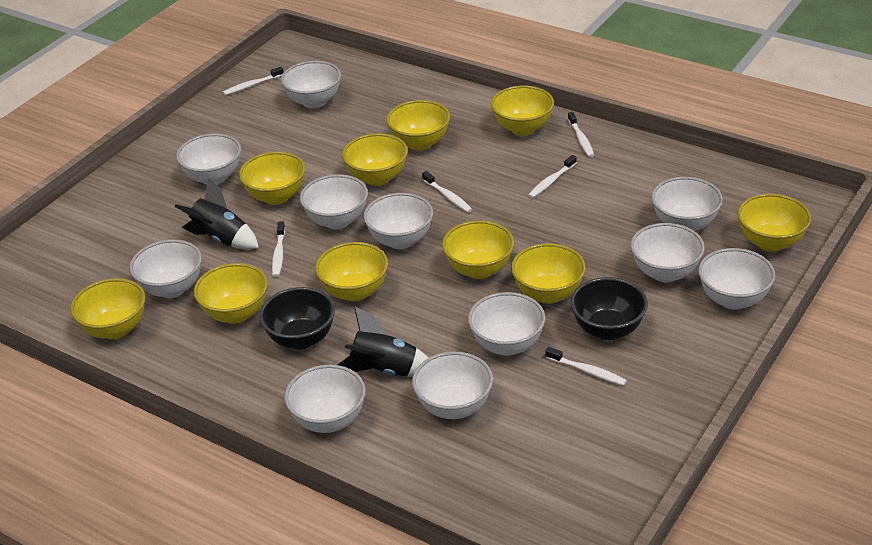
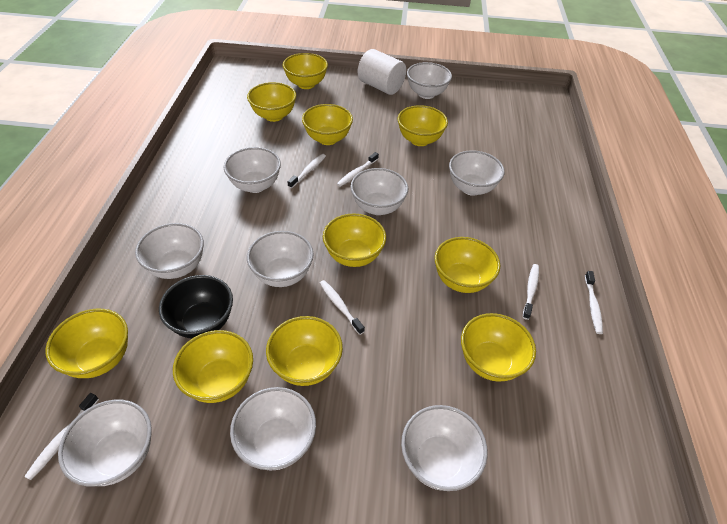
black bowl: [259,287,335,349] [570,277,648,340] = 2 -> [159,275,233,339] = 1
black rocket: [174,178,259,250] [338,307,428,377] = 2 -> none = 0
white bowl: [130,240,202,298] [176,133,241,185] [281,61,341,108] [284,365,366,433] [300,174,368,230] [363,193,433,249] [412,352,493,419] [468,292,545,356] [631,223,705,282] [651,177,723,231] [698,248,775,310] = 11 -> [58,400,152,486] [135,223,204,279] [224,147,281,193] [230,387,316,471] [247,231,314,287] [350,168,408,215] [401,405,488,491] [407,62,452,99] [449,150,505,196] = 9
white cylinder: none = 0 -> [358,49,406,95] = 1

